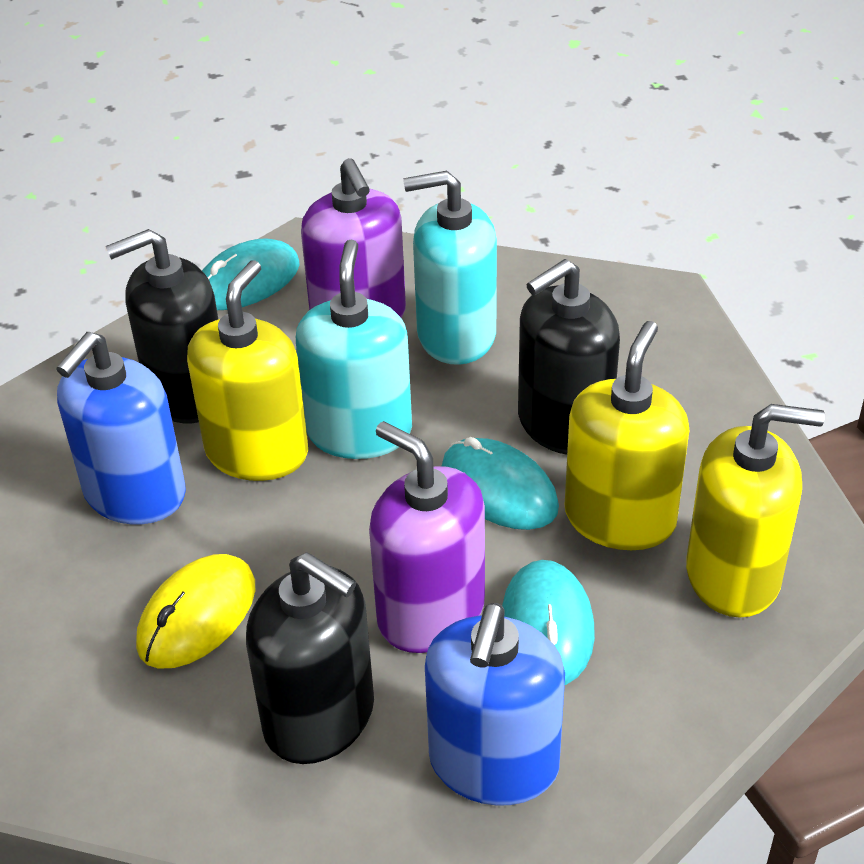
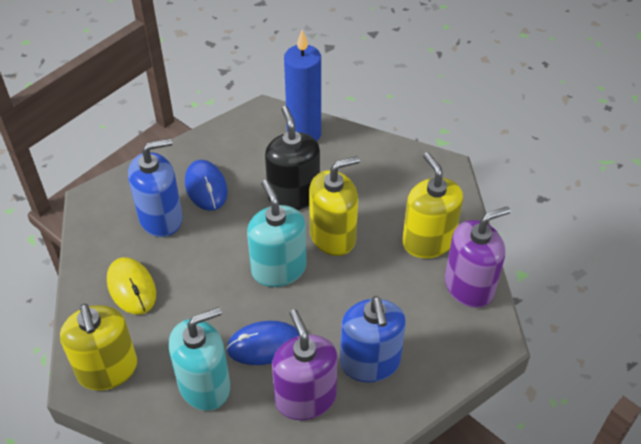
black soap dispenser: [106,229,218,423] [246,552,374,764] [518,259,620,455] = 3 -> [265,106,320,210] = 1
blue candle: none = 0 -> [284,30,321,141] = 1
blue mouse: none = 0 -> [185,160,228,211] [226,321,299,365] = 2
turquoise mouse: [202,238,300,310] [442,437,559,530] [502,560,595,685] = 3 -> none = 0

